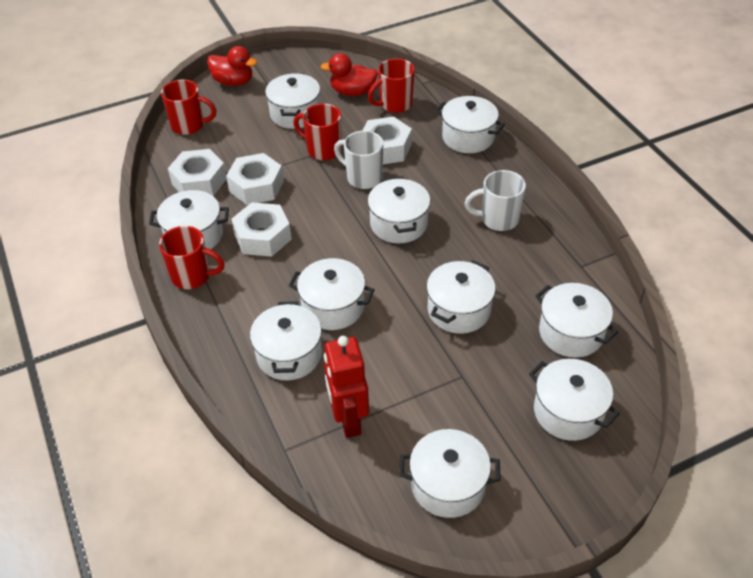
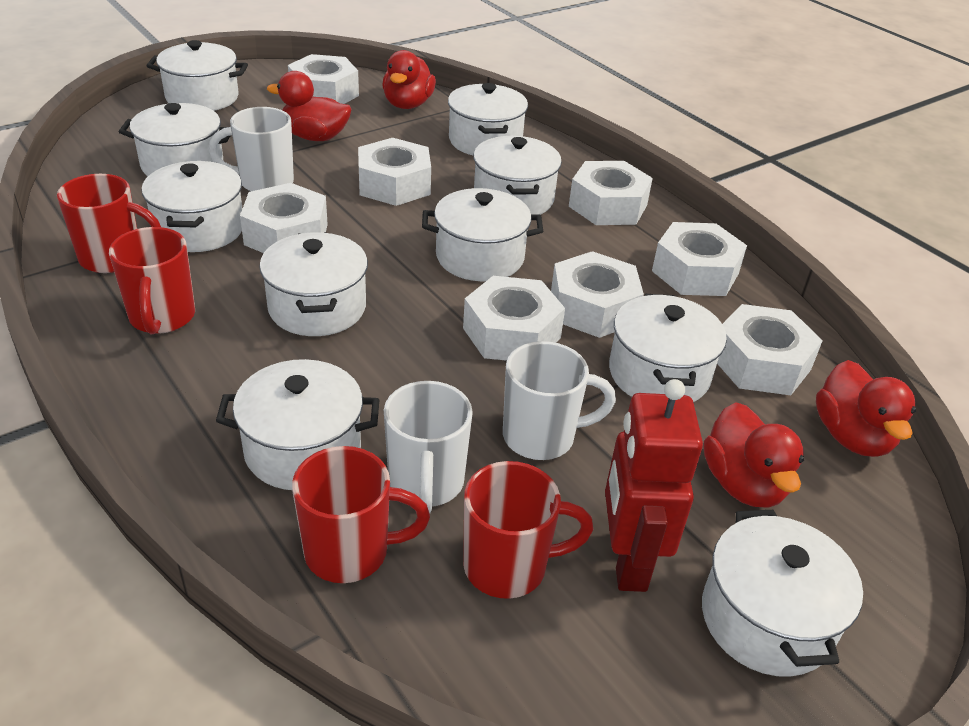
red duck: [207,46,257,86] [320,53,378,96] = 2 -> [267,71,352,141] [382,50,436,109] [704,402,804,508] [816,360,916,457] = 4
white mug: [334,131,383,189] [464,170,526,231] = 2 -> [208,107,294,191] [384,381,473,513] [503,341,616,460] = 3
white nut: [168,149,227,196] [226,153,284,205] [232,202,292,257] [362,116,412,164] = 4 -> [240,183,328,253] [288,54,359,104] [358,138,431,206] [463,276,565,361] [551,251,644,338] [569,161,653,225] [652,222,747,296] [717,304,823,395] = 8

